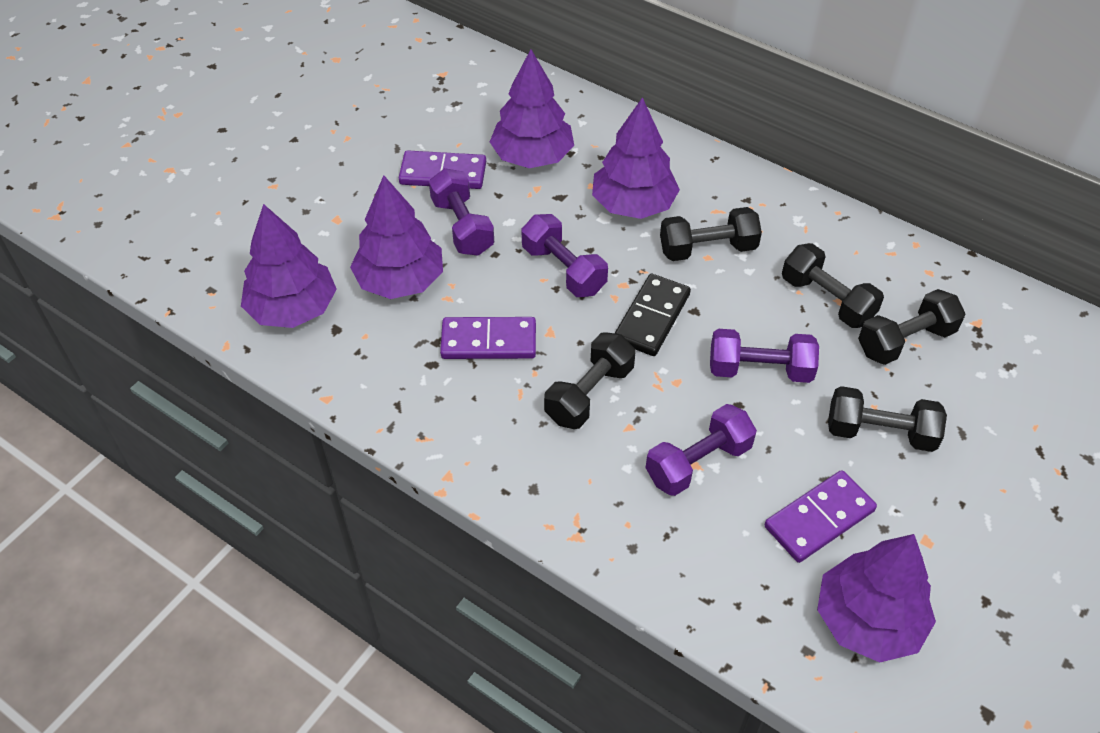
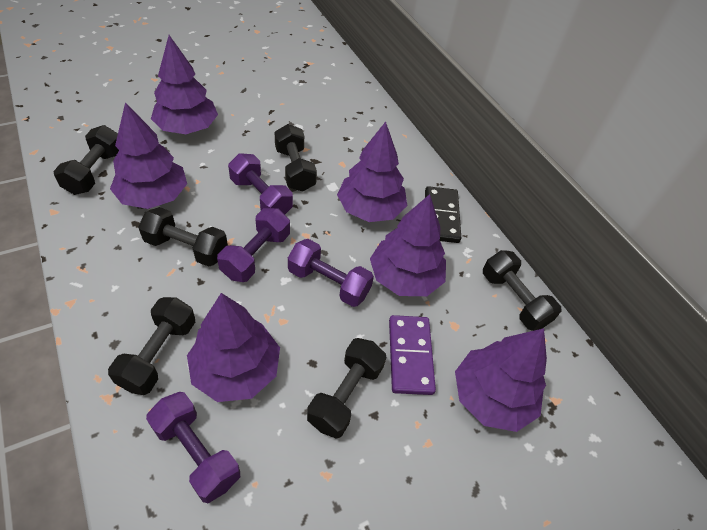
black dumbbell: [544,332,635,429] [660,207,762,261] [782,243,884,328] [828,386,947,452] [858,289,966,365] = 5 -> [54,125,119,195] [108,297,195,395] [138,207,228,267] [275,124,317,192] [307,338,387,439] [483,250,561,331] = 6
purple domino: [399,150,486,189] [440,317,536,359] [765,470,877,563] = 3 -> [389,315,436,395] = 1
purple tree: [241,204,337,328] [350,175,443,299] [490,49,574,168] [592,97,680,219] [817,534,936,663] = 5 -> [110,102,187,209] [151,35,218,134] [187,293,280,402] [337,122,407,222] [370,194,446,296] [455,328,547,432] = 6

